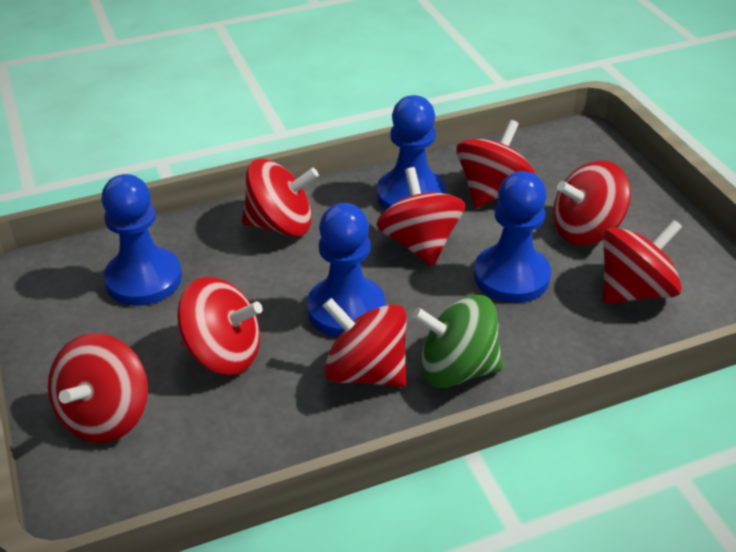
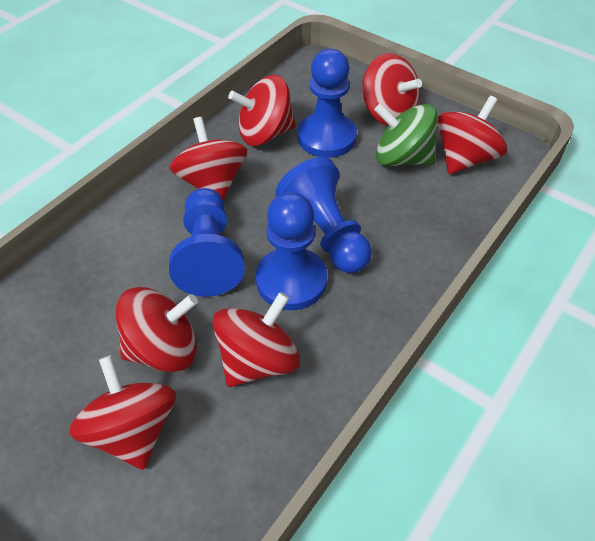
red spinning top: [48,333,148,443] [177,277,263,375] [242,159,319,237] [323,298,407,387] [376,167,465,266] [456,120,535,208] [553,161,631,246] [603,220,682,304] = 8 -> [69,355,176,470] [115,287,198,372] [170,117,247,201] [212,292,300,387] [228,75,296,146] [362,53,422,126] [437,96,507,174] = 7

